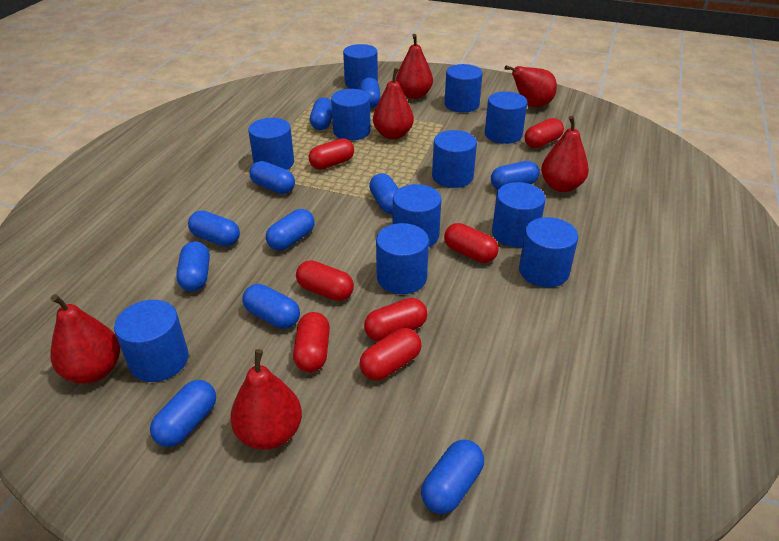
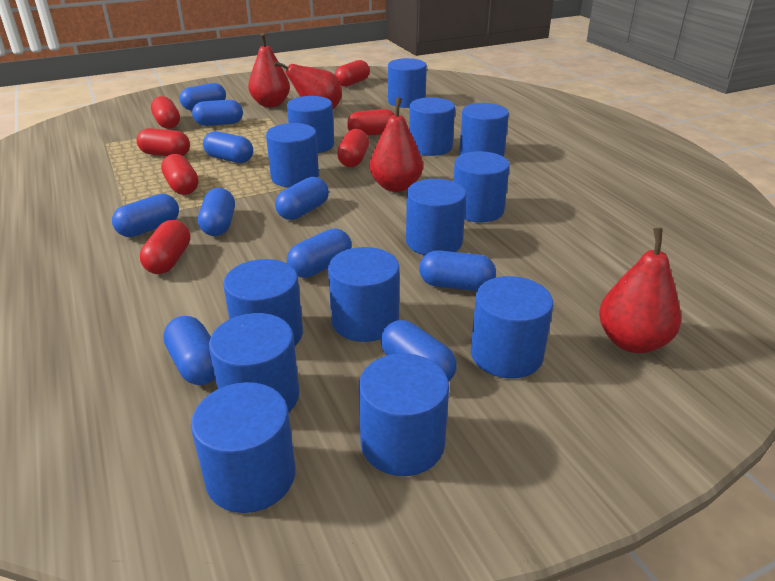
blue capsule: [150,380,216,447] [176,241,210,291] [188,210,240,246] [242,284,300,329] [249,161,295,194] [266,209,315,250] [310,97,332,130] [360,78,381,108] [369,173,399,214] [421,440,484,514] [491,161,539,190] = 11 -> [112,194,179,237] [163,316,215,385] [180,83,226,111] [192,100,243,126] [198,188,235,236] [203,131,253,163] [275,177,329,220] [287,228,352,278] [381,320,457,381] [419,250,496,291] = 10
blue cylinder: [114,300,189,382] [248,118,294,170] [331,89,371,140] [343,44,378,90] [376,223,429,294] [393,184,442,247] [432,130,477,188] [444,64,483,112] [485,91,528,144] [492,182,546,247] [519,217,578,287] = 11 -> [191,382,295,513] [209,313,299,412] [223,259,303,346] [266,123,319,187] [287,96,334,153] [328,247,400,342] [359,353,449,476] [388,58,427,108] [406,179,466,255] [409,97,455,156] [453,151,510,222] [459,103,509,156] [471,276,553,379] = 13
red pear: [50,294,120,383] [230,349,302,450] [373,68,414,139] [396,34,433,99] [505,65,557,107] [541,116,589,192] = 6 -> [248,33,290,107] [274,61,342,109] [370,97,423,192] [599,228,681,353] = 4

